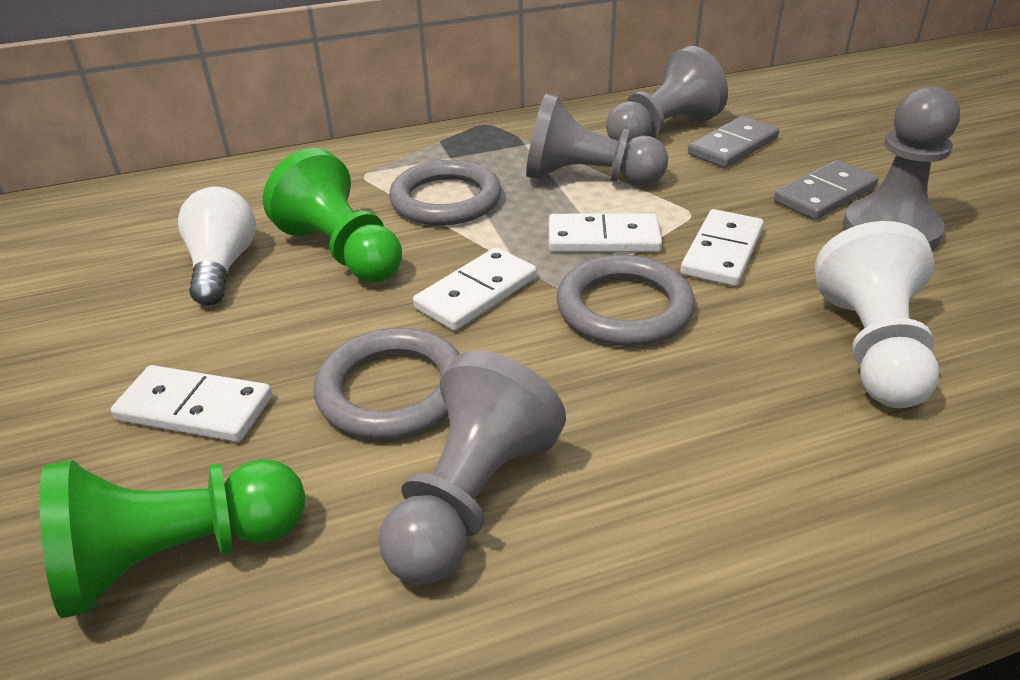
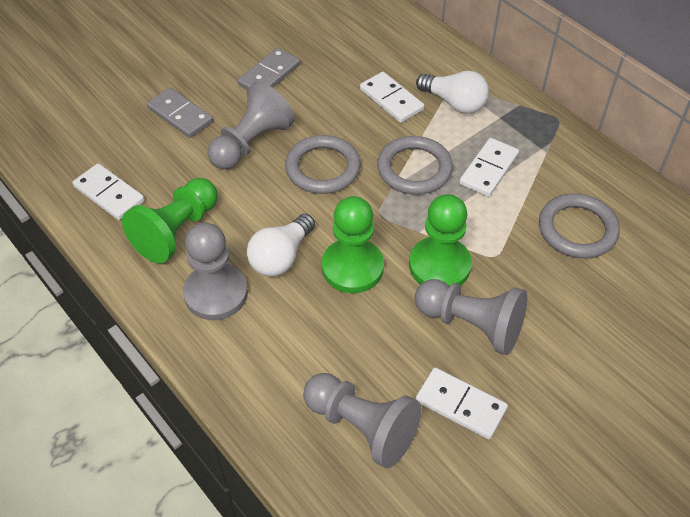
green pawn: [40,459,305,618] [263,148,402,282] = 2 -> [122,178,218,263] [322,196,384,293] [409,194,472,287] = 3
white light bulb: [178,187,256,305] = 1 -> [247,214,315,276] [416,71,489,114] = 2
white pawn: [815,221,939,408] = 1 -> none = 0

